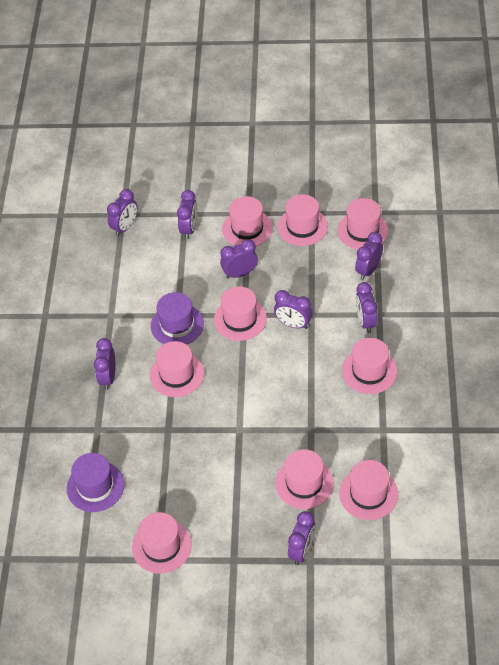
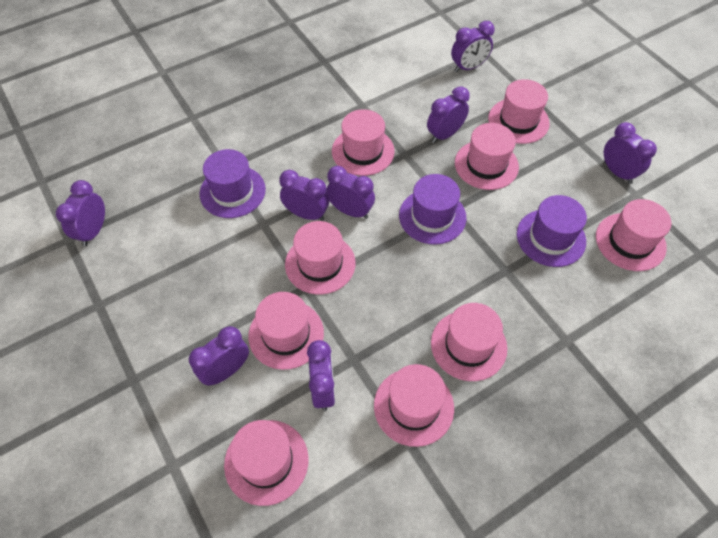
purple hat: [67,453,124,512] [151,292,204,345] = 2 -> [200,149,266,218] [399,174,466,245] [517,195,587,267] = 3

